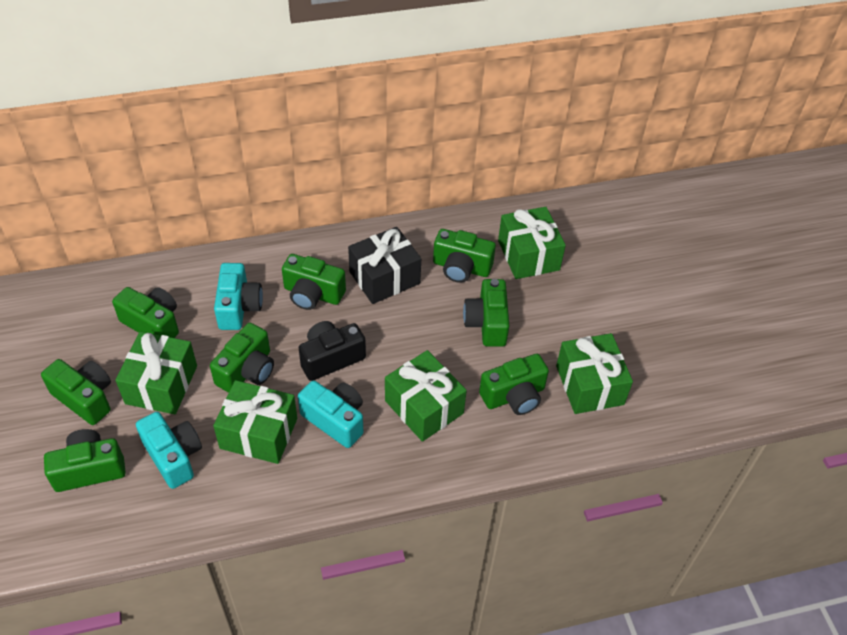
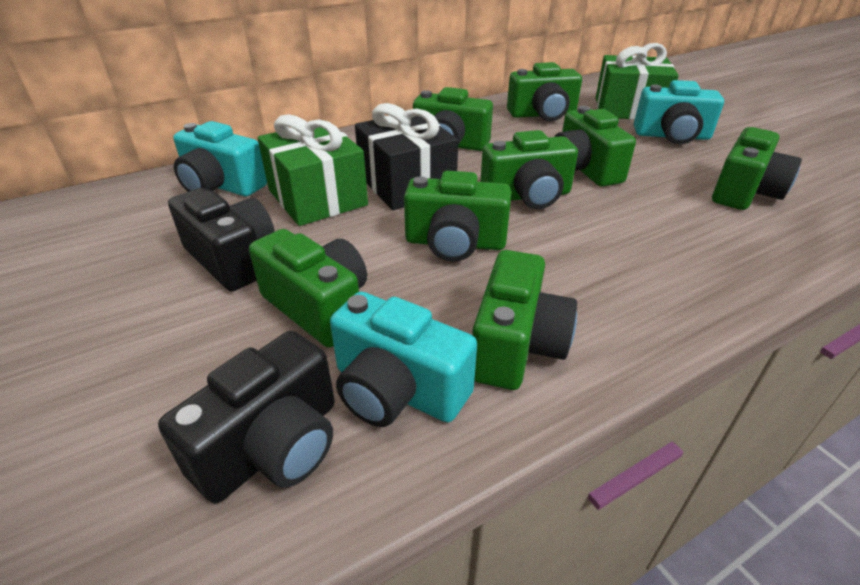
black camera: [299,321,366,381] = 1 -> [158,331,335,503] [168,188,275,291] = 2
green gift: [115,332,197,414] [213,380,297,464] [385,350,467,442] [498,207,566,279] [556,333,633,414] = 5 -> [258,114,368,226] [596,43,679,120] = 2

